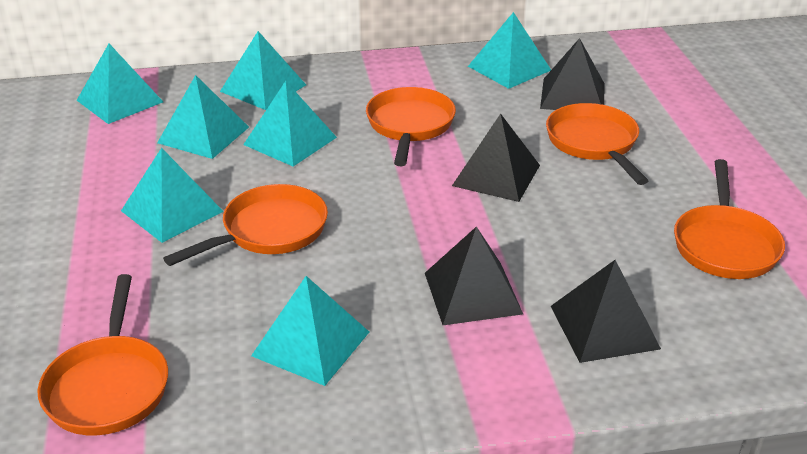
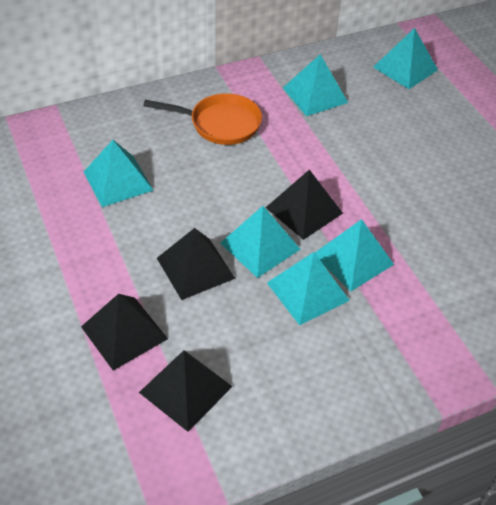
orange pan: [37,274,168,436] [163,184,328,266] [366,87,456,166] [546,103,648,185] [674,159,785,279] = 5 -> [143,93,262,145] = 1
turquoise pyramid: [77,44,163,124] [121,148,224,243] [157,75,249,159] [220,31,306,110] [243,81,337,167] [251,276,369,386] [468,12,551,89] = 7 -> [84,140,154,207] [220,206,301,278] [267,252,350,325] [283,54,348,116] [315,219,394,291] [373,28,438,89] = 6

